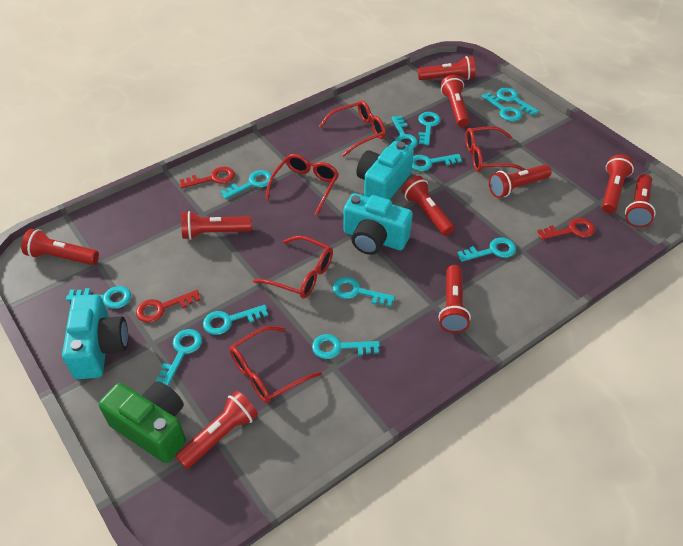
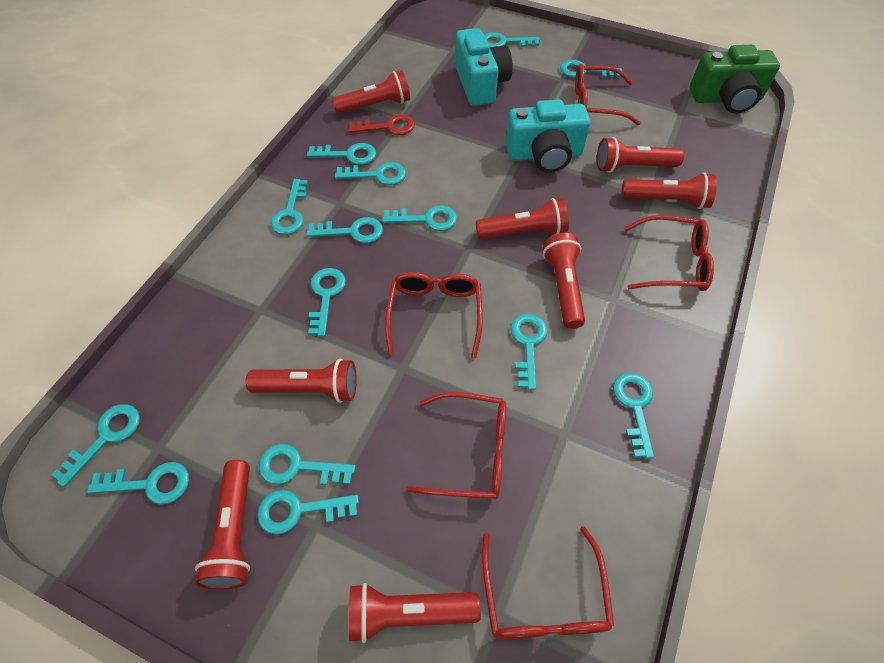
red flashlight: [21,229,99,265] [175,391,258,469] [181,211,252,240] [402,176,455,236] [418,56,475,80] [439,265,471,333] [440,75,469,127] [489,164,552,198] [602,154,634,213] [625,174,655,228] = 10 -> [195,460,250,589] [246,359,357,403] [332,70,410,114] [349,583,481,643] [476,198,569,239] [543,233,585,329] [597,137,684,173] [622,172,717,209] = 8
red key: [136,290,200,323] [180,167,235,188] [537,218,595,240] = 3 -> [348,114,415,135] = 1
turquoise camera: [62,294,128,379] [343,193,413,255] [356,141,414,200] = 3 -> [455,28,513,106] [506,100,590,173] = 2
turquoise key: [66,286,131,309] [156,329,202,386] [203,305,268,335] [220,170,271,199] [312,334,380,359] [332,277,395,307] [392,116,418,148] [412,154,462,171] [418,112,441,145] [458,238,516,262] [481,92,522,121] [496,88,539,116] = 12 -> [52,404,140,487] [87,462,189,505] [257,490,359,535] [259,444,356,485] [270,179,308,235] [307,143,376,165] [307,217,383,243] [308,268,346,337] [335,162,406,185] [382,206,457,231] [485,32,540,47] [510,314,547,390] [560,60,622,78] [613,373,654,459] = 14

